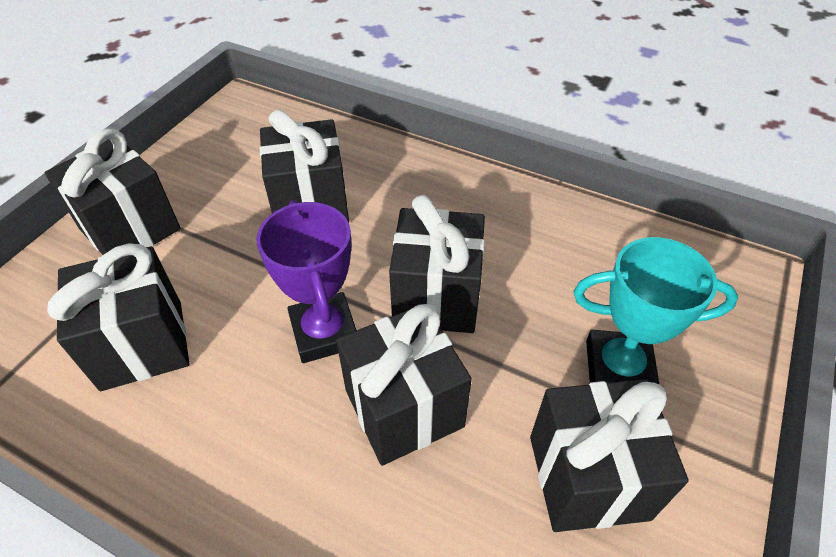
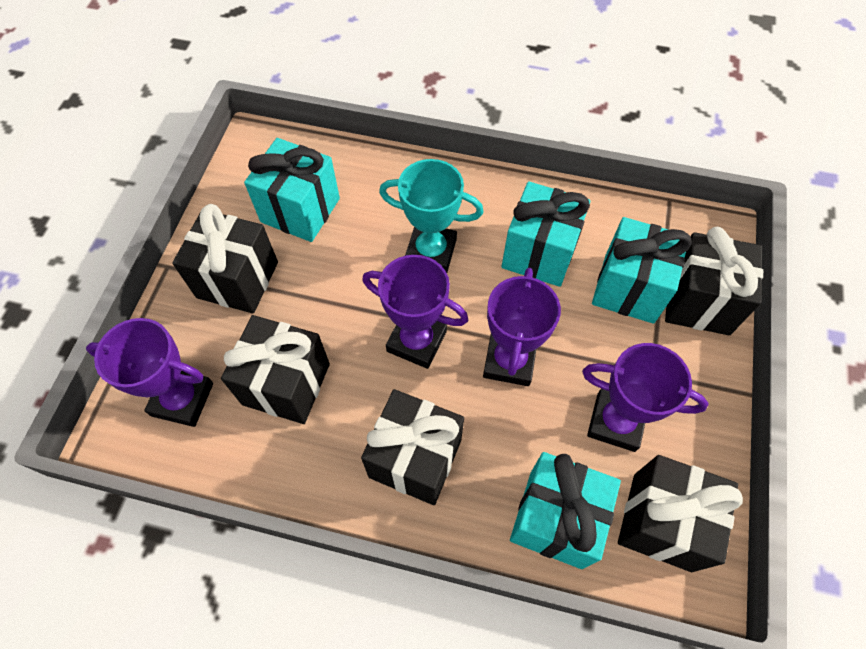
black gift: [44,129,181,255] [47,243,189,391] [260,110,349,222] [336,304,472,466] [389,195,485,333] [530,379,689,532] = 6 -> [172,204,278,313] [221,315,330,424] [361,389,464,505] [618,455,743,572] [665,227,763,335] = 5
purple trophy: [256,200,356,363] = 1 -> [86,318,213,427] [362,255,468,369] [483,268,561,386] [582,343,709,452] = 4
turquoise gift: none = 0 -> [244,138,340,242] [502,181,590,287] [510,452,621,569] [592,217,692,324] = 4

